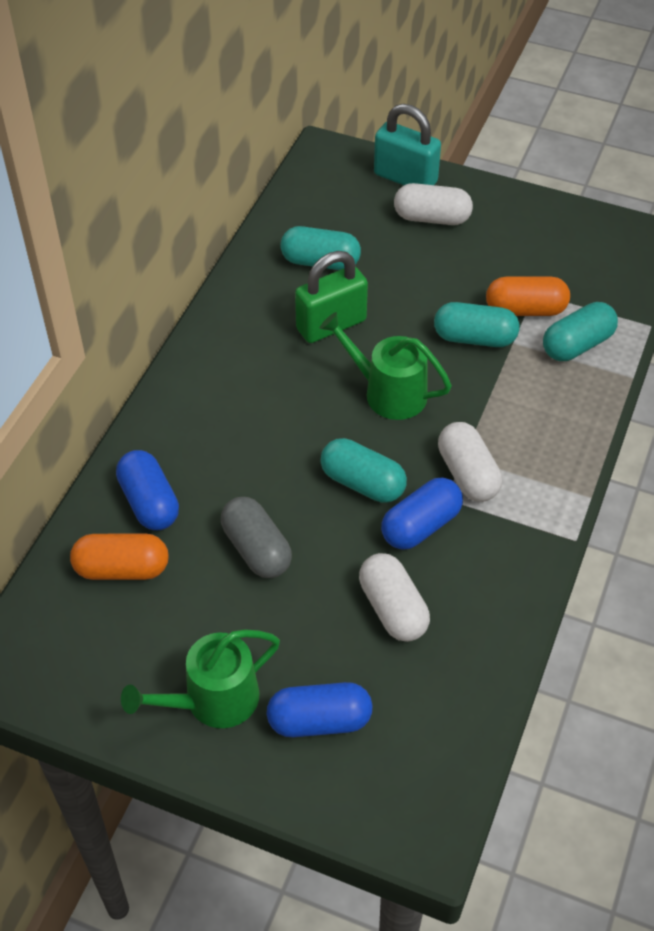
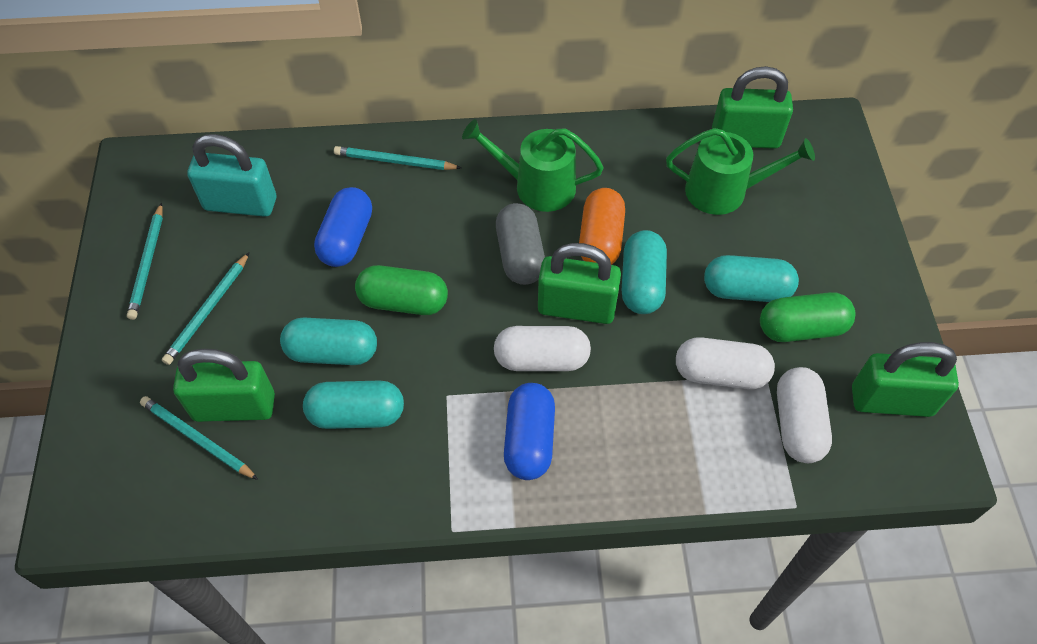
blue capsule: [116,450,179,530] [267,682,372,737] [381,478,463,550] = 3 -> [314,187,372,267] [504,383,555,480] = 2
green capsule: none = 0 -> [355,265,448,315] [760,292,855,342] = 2
green padlock: [295,251,368,343] = 1 -> [173,349,275,422] [538,243,621,324] [712,66,793,149] [852,342,959,417] = 4
orange capsule: [70,534,169,580] [486,277,570,316] = 2 -> [579,188,625,265] = 1
turquoise pencil: none = 0 -> [127,203,163,320] [140,396,258,480] [162,253,249,365] [334,146,461,170] = 4

